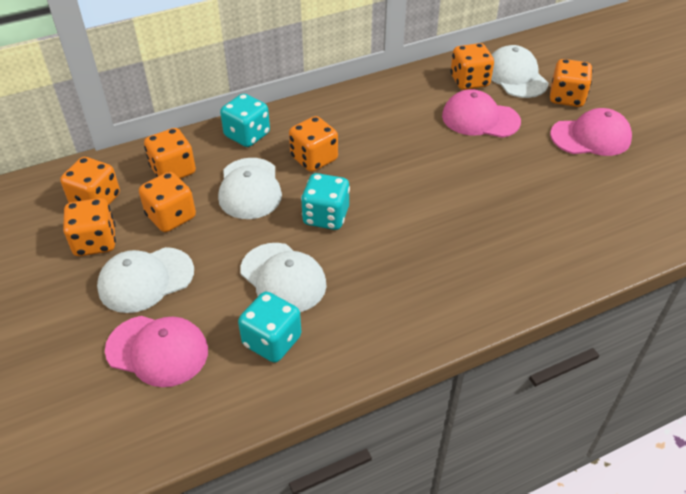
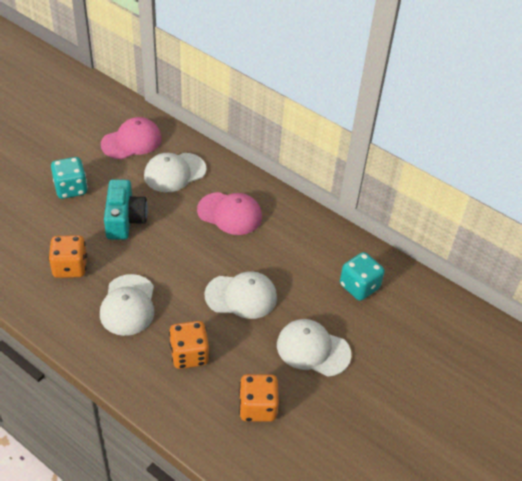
orange dice: [60,157,120,204] [63,198,116,256] [139,172,196,232] [144,128,196,179] [289,116,338,172] [450,43,494,90] [550,59,593,107] = 7 -> [48,235,87,278] [169,321,209,369] [239,374,279,422] = 3
pink cap: [105,316,208,387] [442,89,521,138] [550,108,632,156] = 3 -> [101,117,162,159] [197,192,262,235] = 2
turquoise camera: none = 0 -> [104,179,148,240] = 1
turquoise dice: [220,94,270,147] [238,291,302,363] [301,173,350,230] = 3 -> [51,157,88,199] [340,252,385,301] = 2

